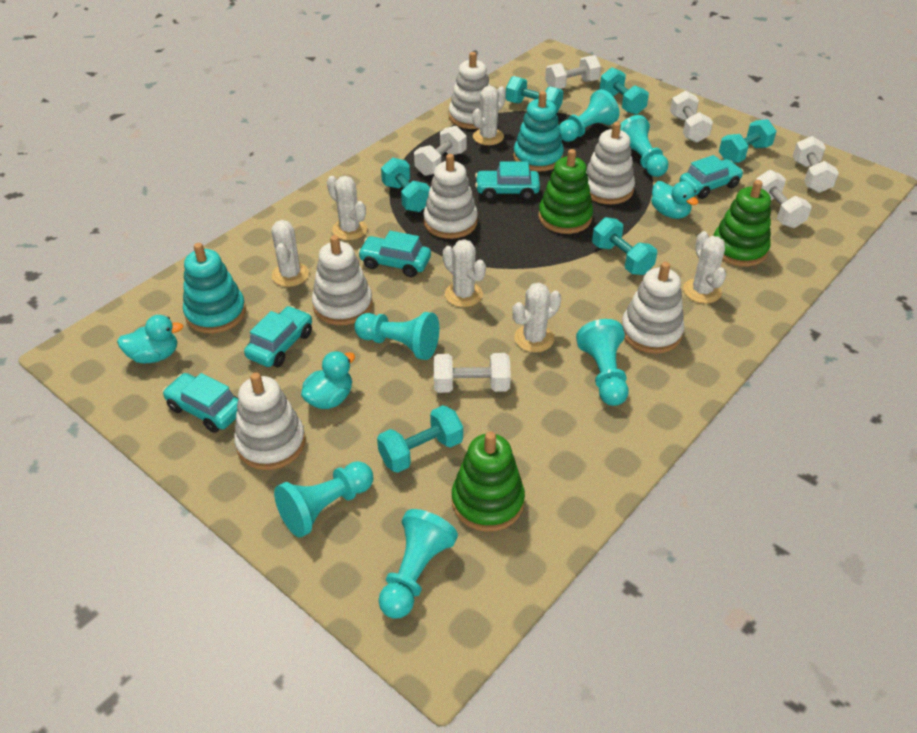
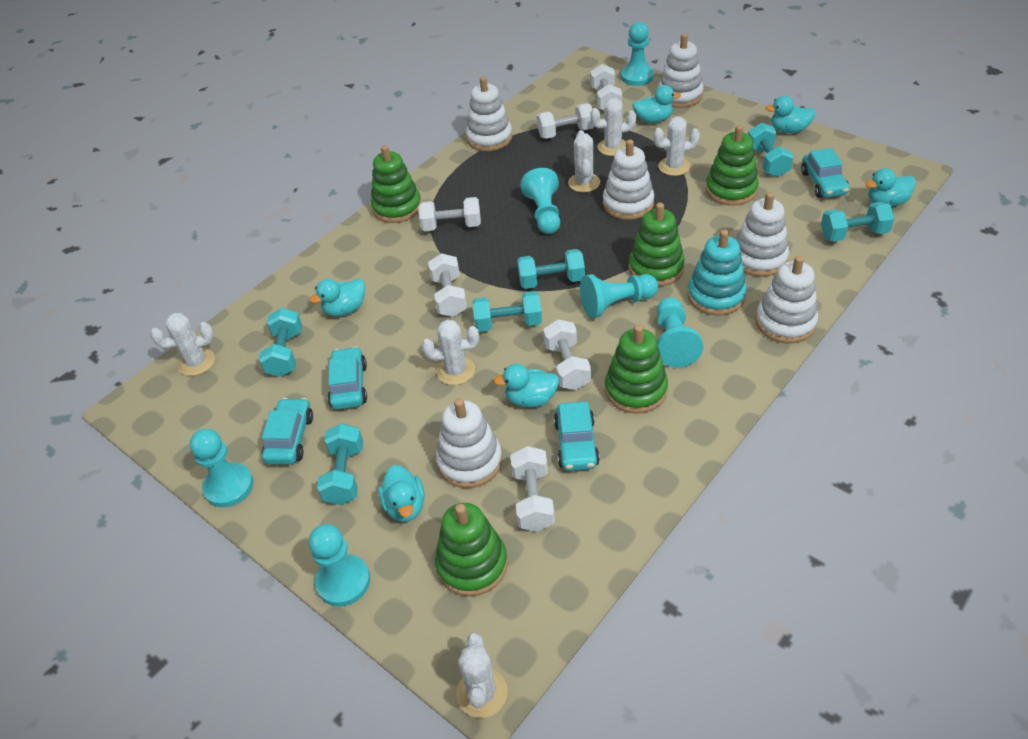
green stacking toy: [452,431,525,532] [538,149,593,234] [713,180,771,267] = 3 -> [371,145,422,223] [435,503,508,596] [605,325,668,414] [629,203,685,286] [705,125,759,206] = 5
turquoise car: [162,373,238,433] [244,306,312,367] [358,231,431,277] [475,161,540,200] [679,155,744,199] = 5 -> [262,398,313,465] [328,346,367,409] [554,401,600,471] [801,148,849,198] = 4
turquoise duck: [117,315,184,363] [301,351,355,409] [651,181,699,219] = 3 -> [310,278,365,316] [378,465,425,522] [494,364,559,407] [633,85,681,123] [765,96,816,133] [865,168,916,206] = 6
turquoise stacking toy: [183,243,246,334] [513,91,564,172] = 2 -> [687,230,747,316] = 1

